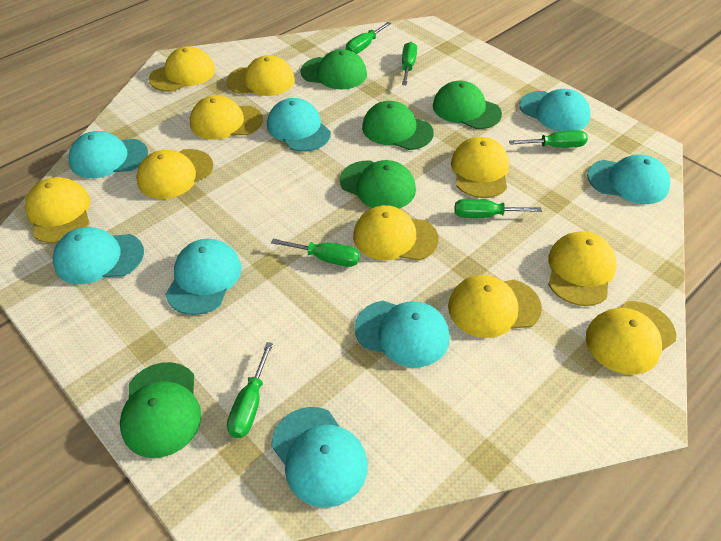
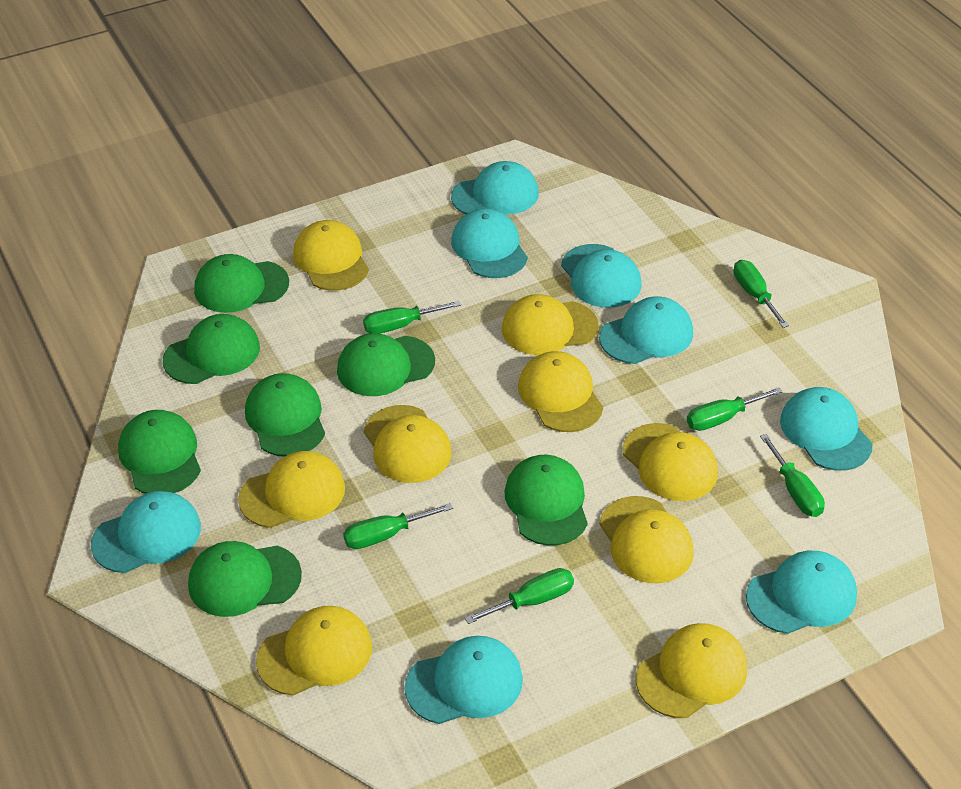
green cap: [120,362,202,458] [300,49,367,89] [340,160,416,209] [362,101,434,150] [433,80,502,129] = 5 -> [118,410,201,494] [163,314,260,384] [188,541,302,617] [194,254,289,313] [245,373,325,457] [337,333,435,396] [505,455,588,546] = 7
yellow cap: [25,177,90,243] [136,149,213,199] [149,46,215,92] [190,95,263,140] [226,55,295,96] [353,205,439,261] [448,275,542,338] [451,137,509,198] [548,231,617,306] [586,301,676,375] = 10 -> [238,451,345,528] [256,606,372,696] [293,220,369,291] [364,405,452,483] [502,294,599,355] [518,351,603,432] [599,496,694,583] [623,423,718,501] [636,623,747,718] = 9

